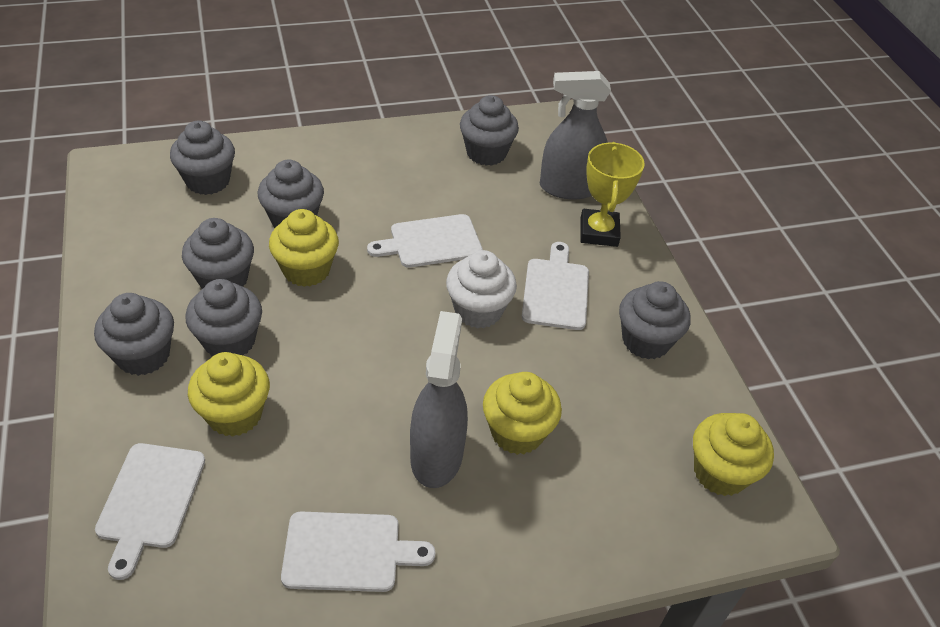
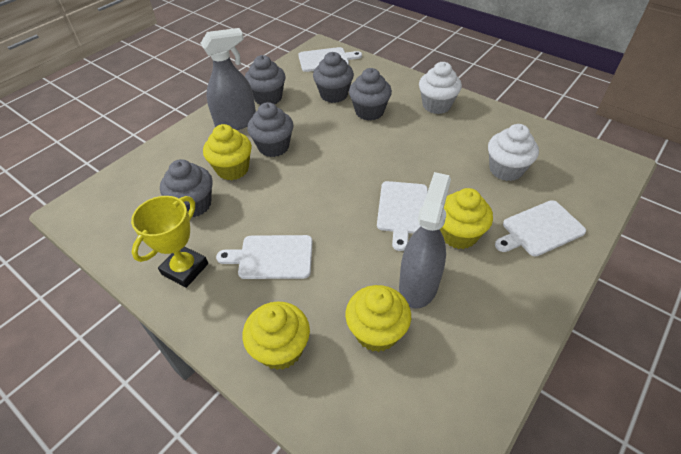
grey cupcake: [94,293,174,376] [170,120,235,195] [182,218,254,289] [185,279,262,357] [258,159,324,228] [460,95,519,166] [619,281,691,360] = 7 -> [160,159,213,217] [245,55,285,105] [247,102,293,157] [313,52,354,103] [349,68,392,121] = 5
white cupcake: [446,250,517,329] = 1 -> [419,62,462,114] [488,124,539,181] = 2

